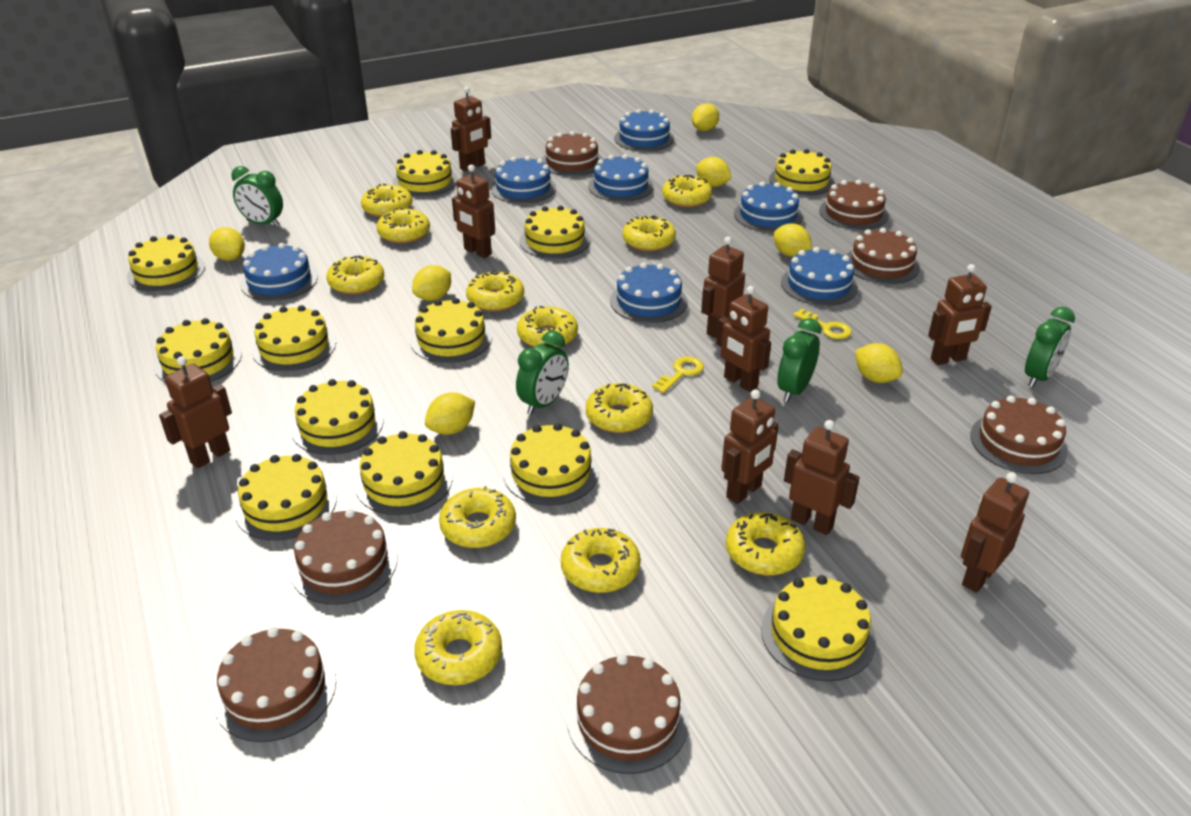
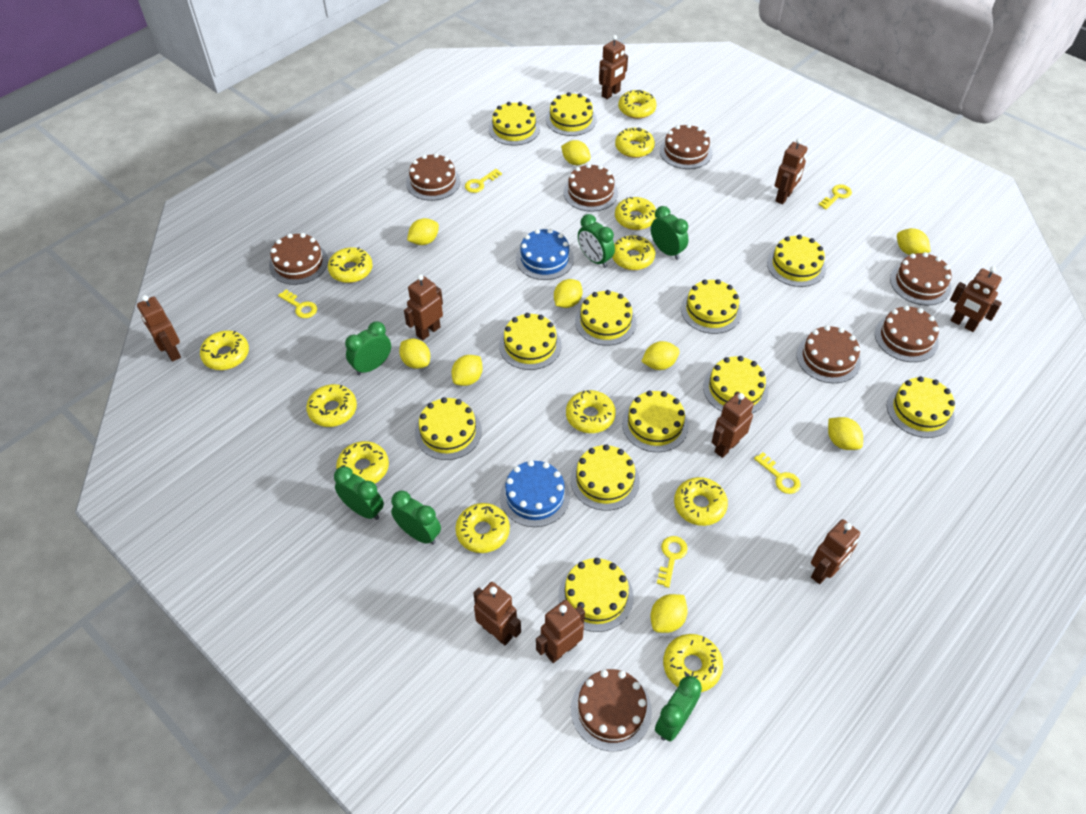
blue cake: [240,243,318,301] [491,156,556,204] [588,154,653,202] [610,263,688,323] [614,109,674,152] [734,182,803,232] [781,247,858,306] = 7 -> [500,460,570,527] [516,229,574,280] = 2
brown cake: [214,627,336,742] [290,509,397,605] [542,131,603,176] [567,654,689,774] [819,180,889,230] [847,228,920,284] [970,396,1068,474] = 7 -> [269,233,328,285] [406,153,460,201] [564,164,618,212] [571,669,652,751] [660,124,712,169] [797,325,861,383] [875,305,939,362] [890,252,952,306] = 8
green clock: [231,166,283,227] [516,331,569,415] [777,318,821,402] [1025,307,1075,387] = 4 -> [334,466,384,520] [345,321,391,375] [391,491,441,545] [578,214,615,268] [651,206,688,260] [655,676,702,741] = 6
yellow key: [652,357,704,393] [793,309,852,339] = 2 -> [278,290,317,318] [465,169,502,193] [657,536,688,588] [754,452,801,494] [818,184,852,210] = 5
yellow lemon: [209,227,245,261] [412,265,451,301] [425,393,475,435] [692,103,719,131] [696,157,731,187] [774,223,812,257] [855,343,903,383] = 7 -> [399,339,430,369] [407,218,439,245] [451,355,483,386] [554,279,582,308] [561,140,591,165] [641,341,680,370] [650,594,688,633] [828,417,863,450] [897,228,931,255] = 9

